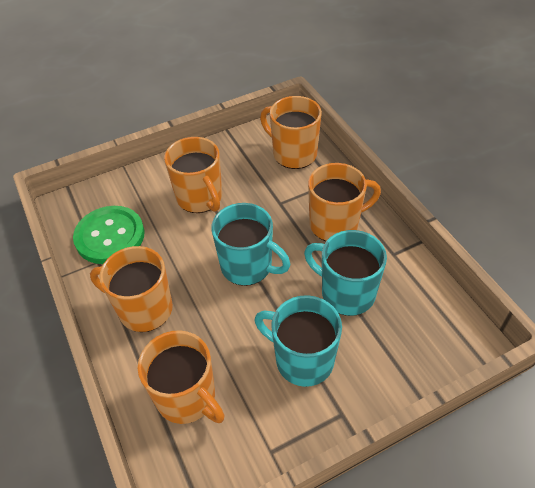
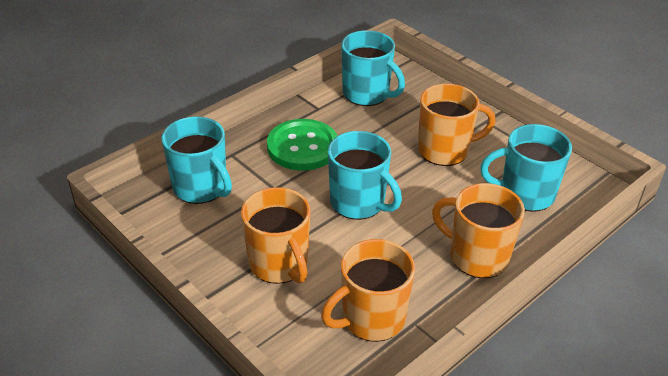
orange mug: [90,246,173,332] [137,330,225,424] [164,137,222,213] [260,96,322,169] [308,163,381,241] = 5 -> [241,187,311,284] [321,239,415,342] [418,84,496,166] [432,183,525,278] = 4
turquoise mug: [211,203,290,286] [255,295,342,387] [304,230,387,316] = 3 -> [161,117,232,204] [328,131,402,220] [341,30,405,106] [480,124,572,212] = 4

